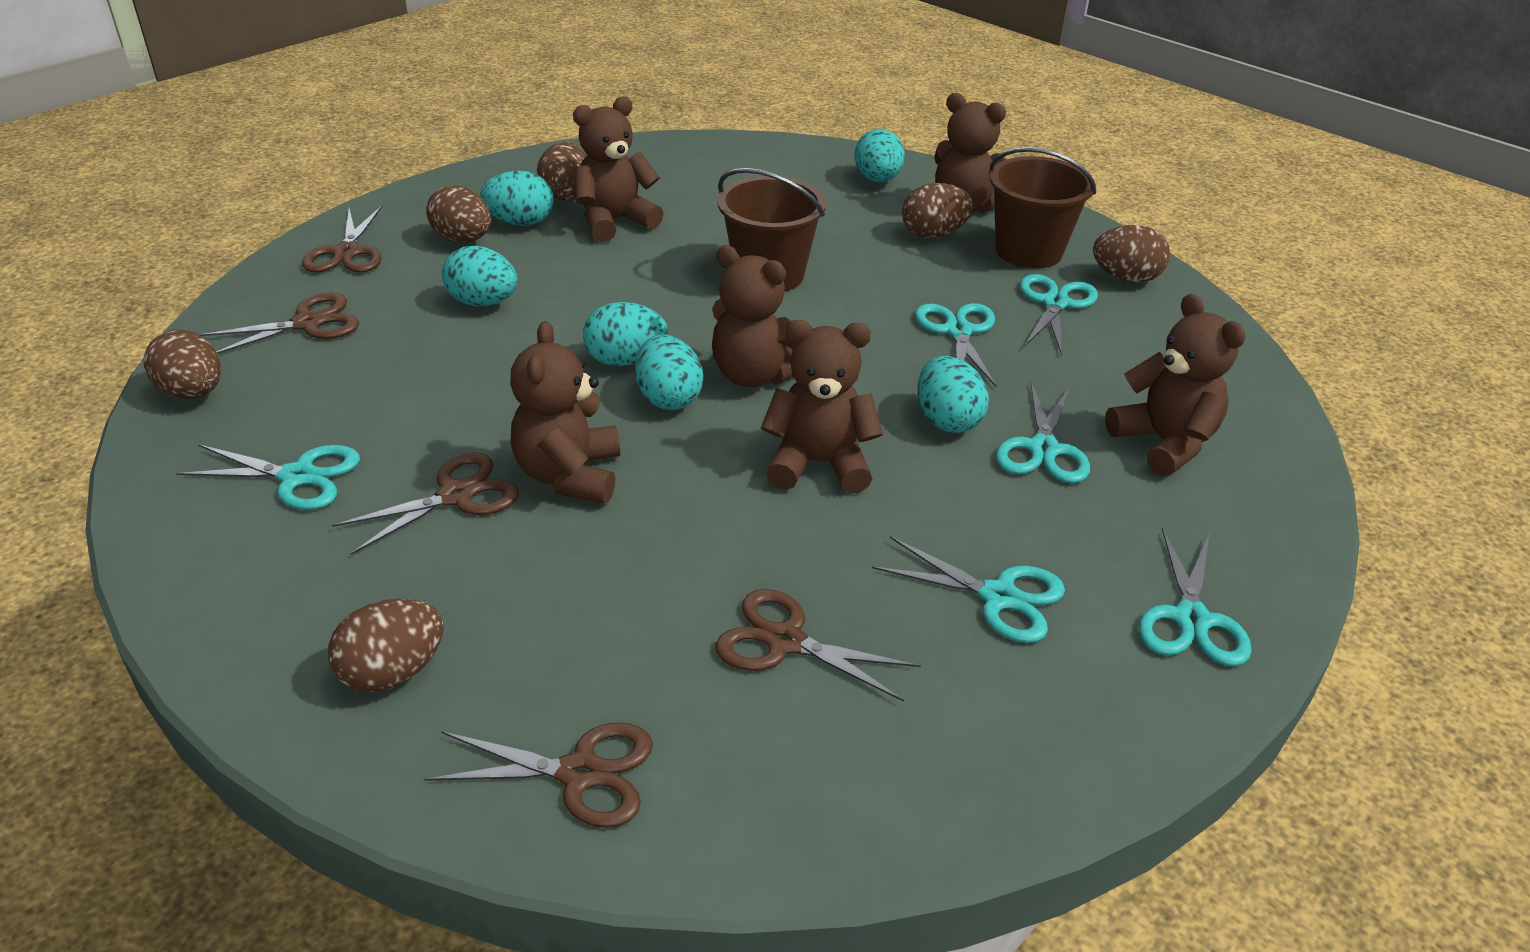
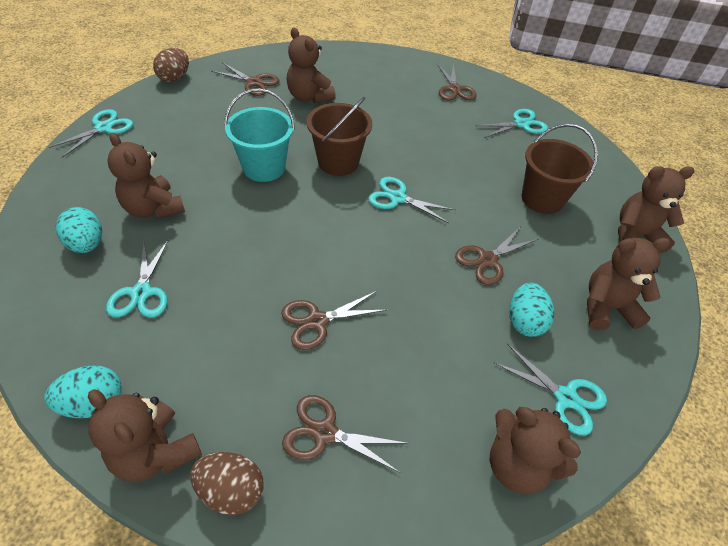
brown egg: [144,329,221,399] [328,598,444,692] [426,185,491,243] [537,142,587,200] [902,183,973,238] [1093,225,1170,283] = 6 -> [153,48,189,82] [190,452,263,516] = 2
turquoise bucket: none = 0 -> [224,88,295,182] = 1
turquoise egg: [442,246,518,306] [480,170,554,226] [583,302,668,366] [635,334,703,410] [854,129,905,183] [917,356,989,433] = 6 -> [45,365,122,418] [55,207,102,253] [509,283,554,337] = 3
turquoise scissors: [176,444,360,510] [872,536,1065,643] [915,303,997,387] [996,382,1090,483] [1020,274,1098,355] [1139,528,1251,667] = 6 -> [49,109,133,158] [106,240,168,318] [368,177,456,223] [475,109,548,138] [494,344,607,436] = 5

